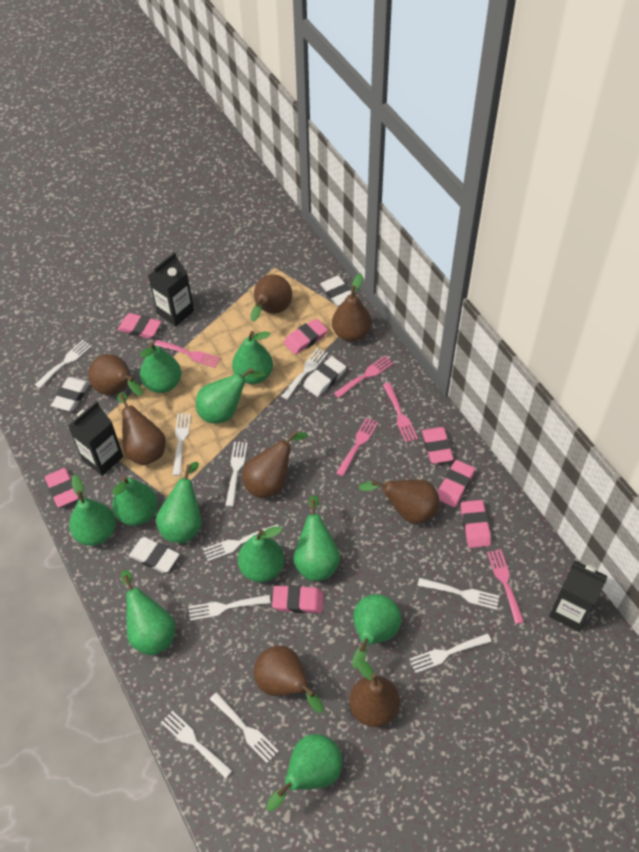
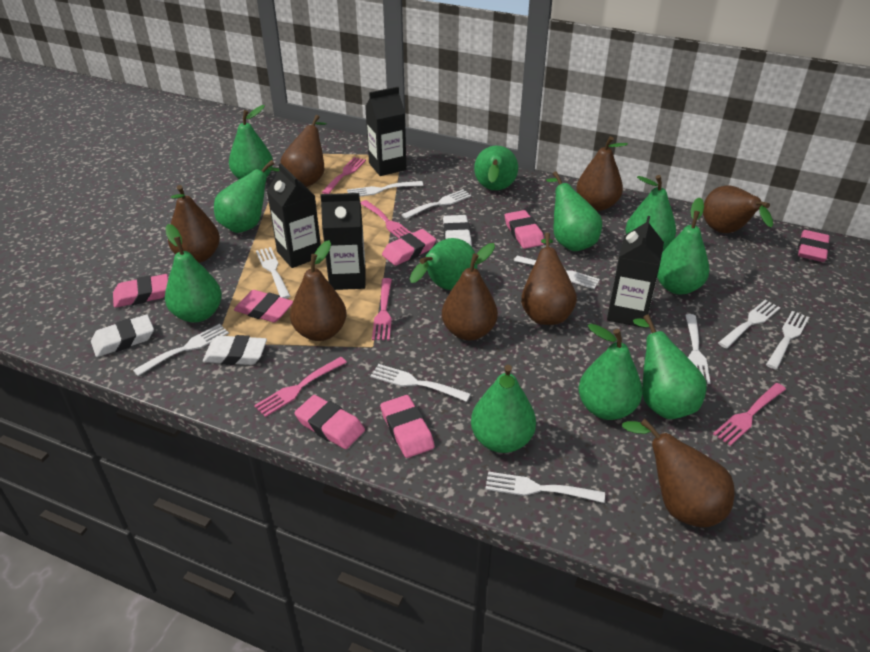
black carton: [68,401,123,476] [148,252,194,327] [549,561,608,632] = 3 -> [267,163,321,268] [320,193,366,290] [365,87,406,176] [607,216,664,328] = 4
white eraser: [51,377,90,411] [129,537,180,573] [303,357,346,397] [320,276,351,306] = 4 -> [91,314,154,357] [203,335,267,365] [443,215,472,247] = 3

